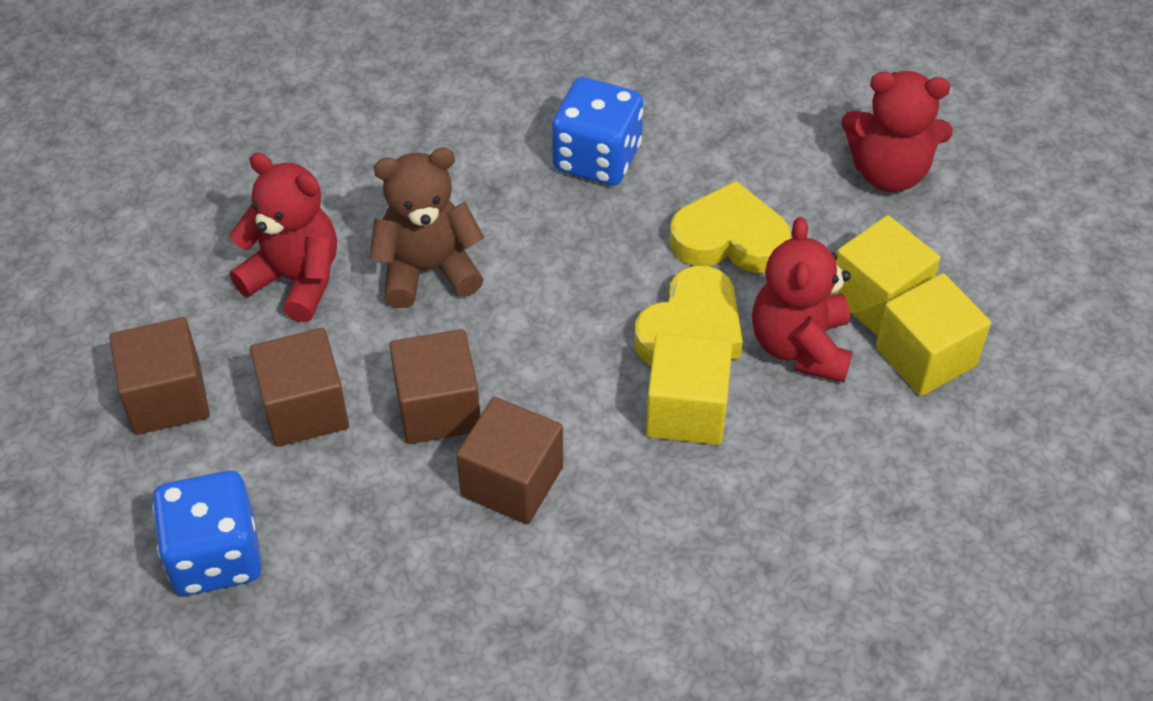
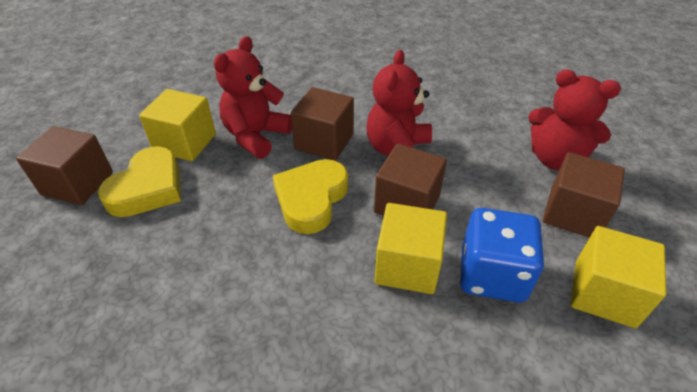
blue dice: [153,471,262,596] [552,77,643,186] = 2 -> [460,208,544,303] = 1
brown teddy bear: [369,148,485,308] = 1 -> none = 0

